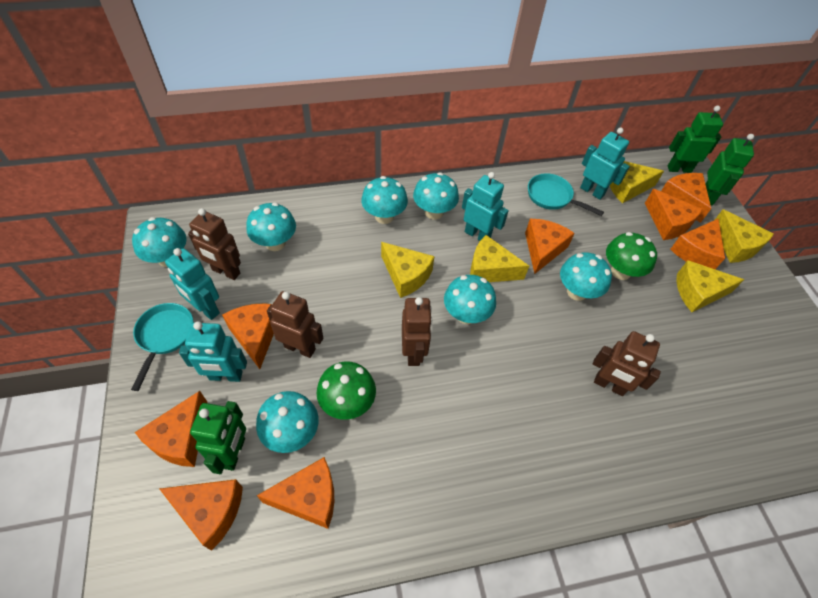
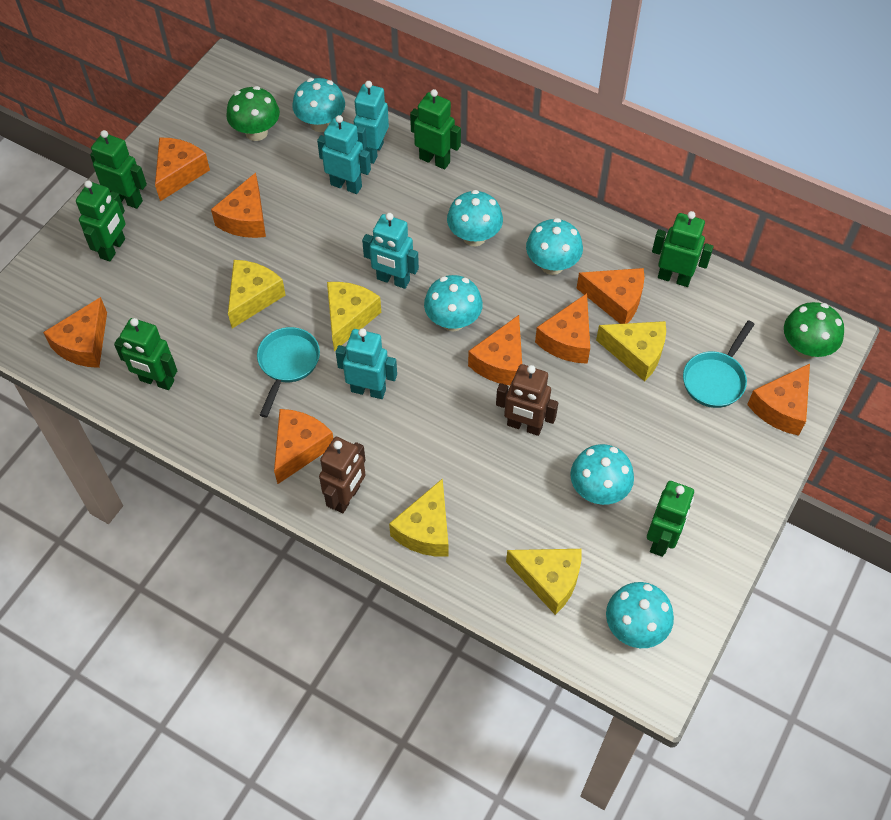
brown robot: [188,208,241,280] [267,291,323,358] [402,297,432,366] [593,331,661,396] = 4 -> [319,437,366,514] [496,364,558,436] = 2
green robot: [190,401,246,474] [668,106,723,173] [705,134,754,206] = 3 -> [76,180,126,262] [90,130,147,209] [114,318,177,390] [410,89,461,169] [647,481,694,557] [652,211,714,287] = 6
turquoise mushroom: [132,217,186,267] [246,202,296,251] [256,391,319,453] [361,176,408,224] [413,172,459,220] [444,275,496,324] [560,252,612,301] = 7 -> [292,78,345,132] [424,275,483,332] [447,190,503,246] [526,218,583,275] [570,444,634,505] [606,582,674,648] = 6

